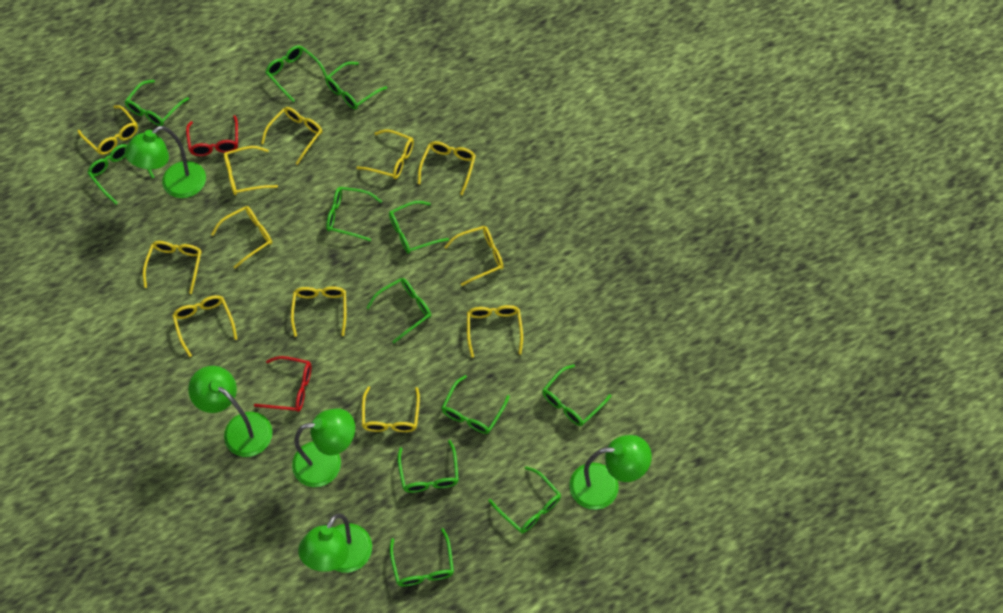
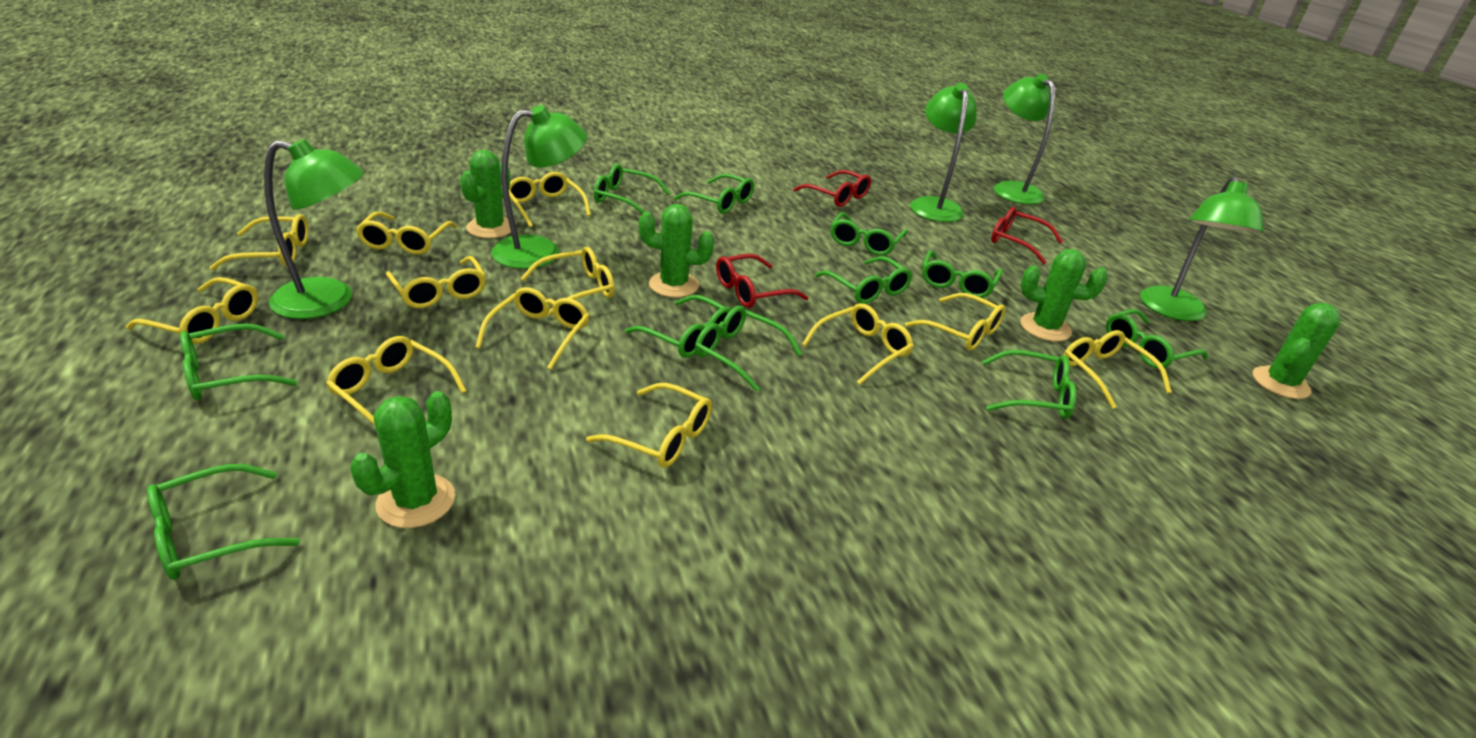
green cactus: none = 0 -> [350,391,455,528] [460,150,511,238] [639,204,714,298] [1020,249,1108,342] [1252,303,1340,399] = 5
green glasses: [88,144,154,204] [125,80,189,126] [265,45,327,102] [325,62,387,110] [326,187,382,241] [366,278,431,343] [389,201,449,254] [390,528,454,586] [398,440,459,493] [442,375,510,434] [488,466,561,534] [542,364,611,426] = 12 -> [147,464,300,580] [180,323,297,401] [594,164,670,214] [625,295,731,358] [674,174,754,214] [695,306,802,392] [815,256,912,304] [830,212,908,256] [922,250,1003,298] [982,350,1076,419] [1106,309,1208,368] = 11
red glasses: [186,115,238,156] [254,356,311,412] = 2 -> [716,254,809,308] [793,170,871,207] [991,207,1063,264] = 3

